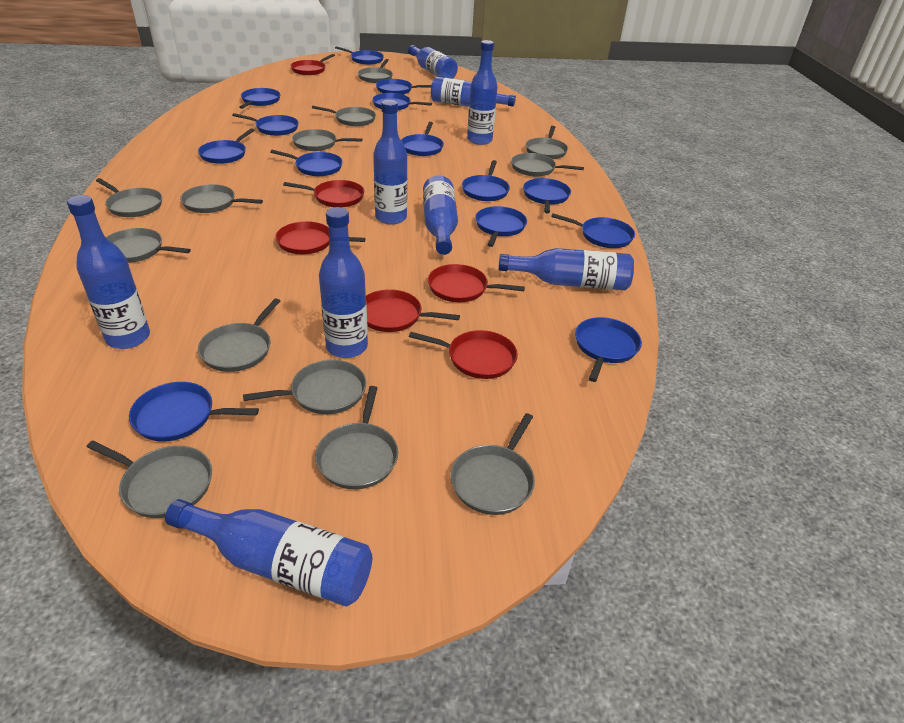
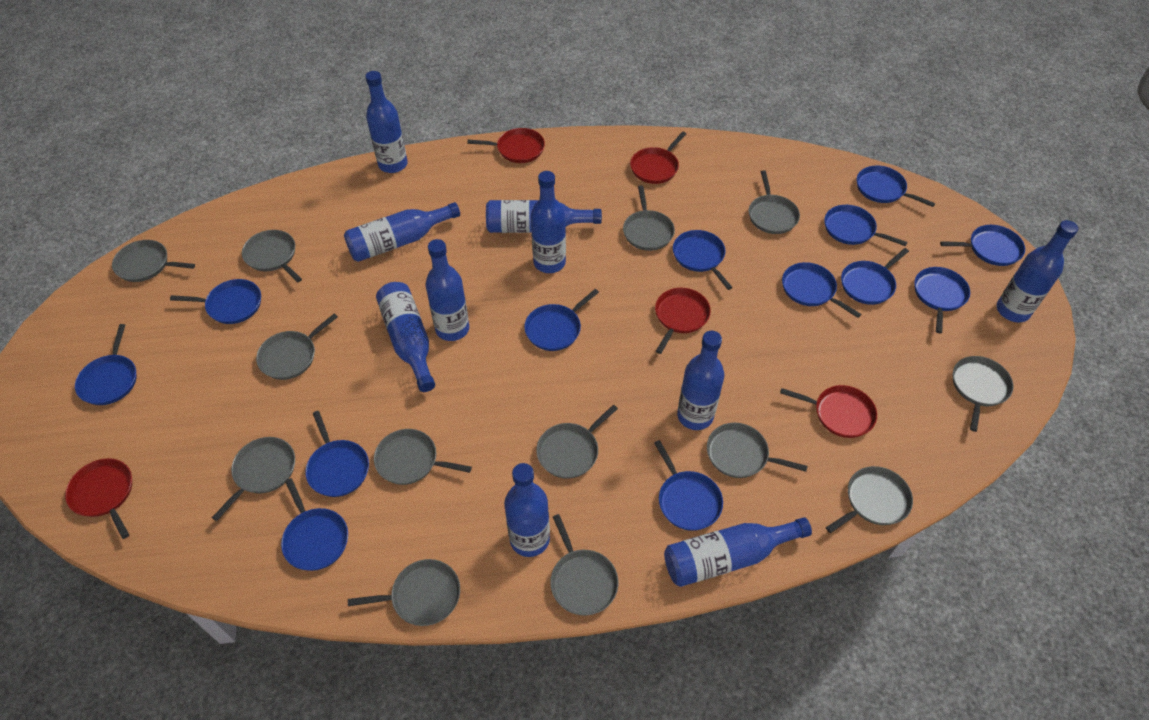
blue bottle: [67,195,150,349] [165,499,372,607] [319,207,368,358] [373,100,408,225] [408,45,458,79] [423,175,458,255] [431,77,516,107] [467,40,498,145] [499,248,634,290] = 9 -> [344,202,460,262] [365,71,408,173] [376,282,435,392] [425,239,469,341] [486,200,602,233] [504,463,550,557] [531,171,566,273] [664,517,812,587] [677,331,724,430] [997,220,1078,322] = 10
blue pan: [129,382,259,441] [198,128,254,164] [232,113,299,136] [239,88,281,109] [270,150,343,176] [335,46,384,65] [372,93,432,110] [376,79,431,95] [401,122,444,156] [462,160,510,201] [475,206,527,247] [523,178,571,213] [551,213,635,248] [575,317,642,382] = 14 -> [75,324,136,405] [170,279,261,324] [281,478,348,571] [305,411,369,497] [524,289,599,351] [654,440,723,531] [673,230,733,290] [782,262,862,318] [824,205,907,246] [841,248,909,305] [857,166,935,207] [914,267,970,333] [940,225,1025,266] = 13
red pan: [275,221,365,254] [283,180,364,207] [290,54,335,75] [366,289,460,332] [409,330,518,379] [428,264,525,302] = 6 -> [65,458,132,539] [467,128,545,163] [630,132,686,184] [655,288,711,354] [780,385,877,438] = 5

